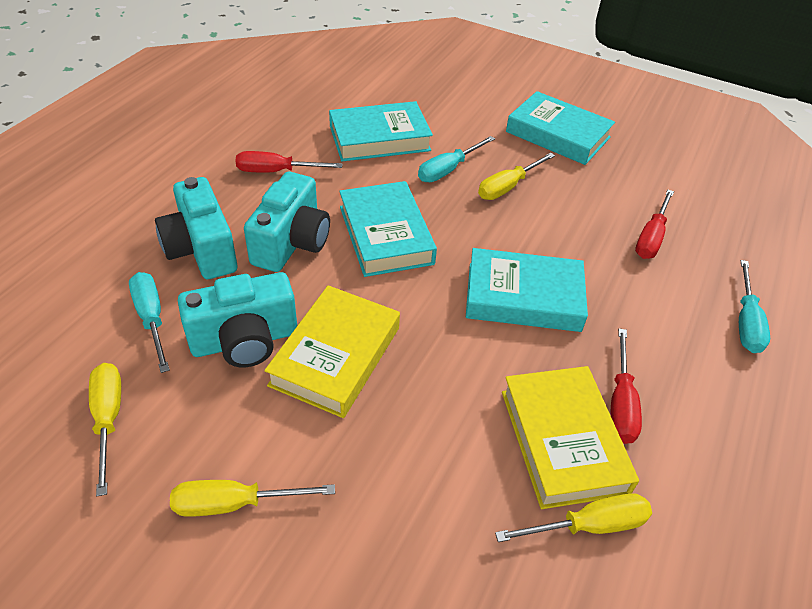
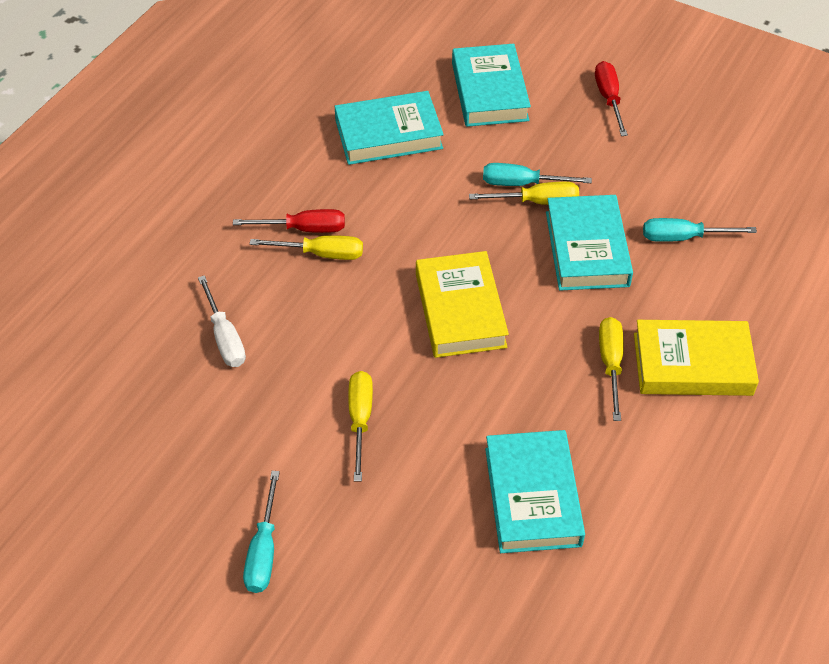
red screwdriver: [236,151,342,173] [610,329,642,444] [635,190,674,259] = 3 -> [233,209,345,233] [595,61,628,136] = 2
turquoise camera: [155,177,237,279] [178,272,297,367] [244,172,330,272] = 3 -> none = 0
white screwdriver: none = 0 -> [198,275,246,367] = 1

